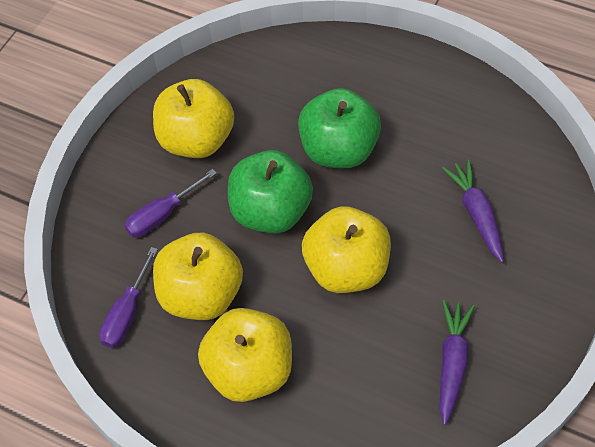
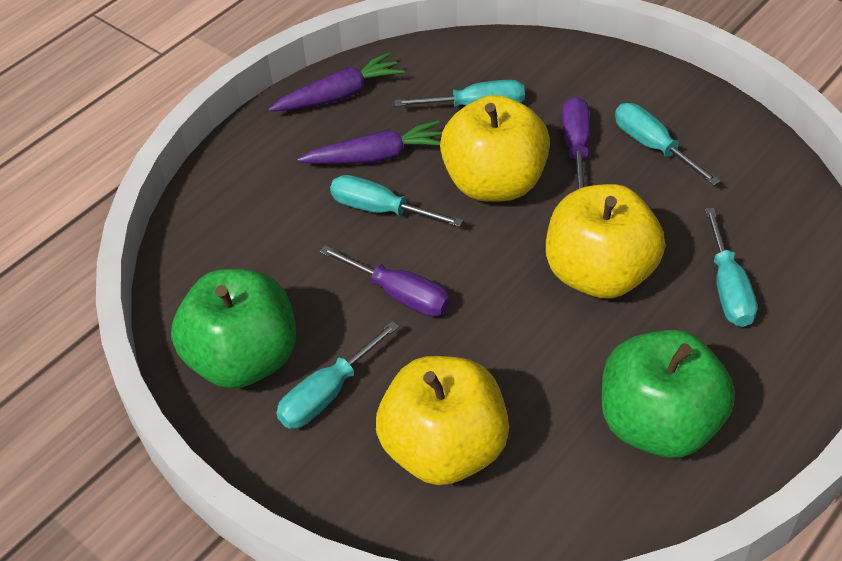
turquoise screwdriver: none = 0 -> [276,321,399,429] [330,175,463,227] [394,80,525,107] [615,103,720,185] [705,208,757,327] = 5
yellow apple: [153,79,234,158] [153,232,243,320] [198,308,292,402] [302,206,391,293] = 4 -> [376,356,509,485] [440,95,550,202] [546,184,665,299] = 3

